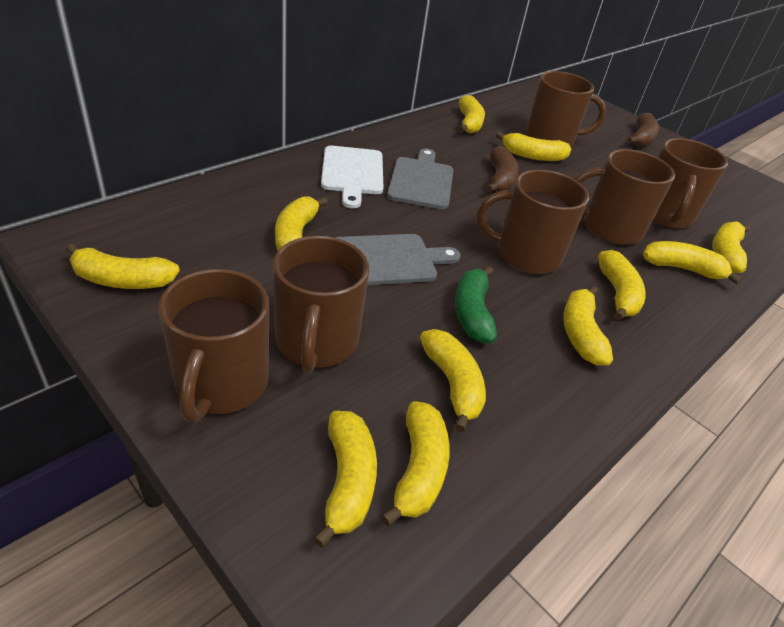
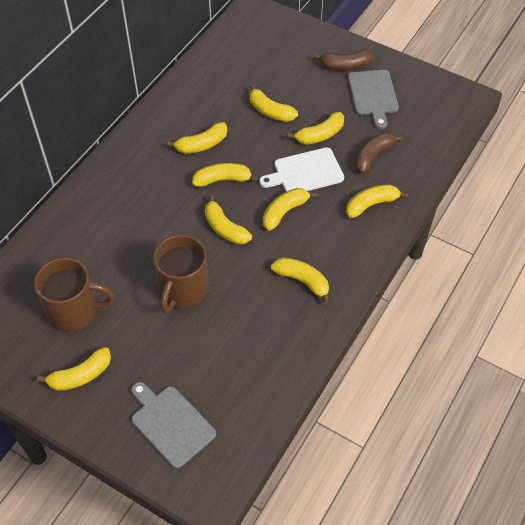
brown mug: [159,269,269,423] [273,236,369,373] [477,170,589,274] [525,71,606,147] [575,149,675,245] [653,138,728,228] = 6 -> [34,258,115,332] [153,235,209,313] = 2
green banana: [455,266,497,343] = 1 -> none = 0
yellow banana: [66,244,180,289] [275,197,328,250] [313,411,377,547] [381,401,450,526] [420,329,486,433] [458,95,485,134] [496,131,571,161] [563,286,613,366] [598,250,646,321] [643,241,742,284] [712,221,750,273] = 11 -> [37,347,111,391] [167,122,227,154] [192,163,258,187] [205,195,252,244] [249,84,298,122] [263,188,317,231] [271,257,330,304] [288,112,344,145] [346,184,408,218] = 9

